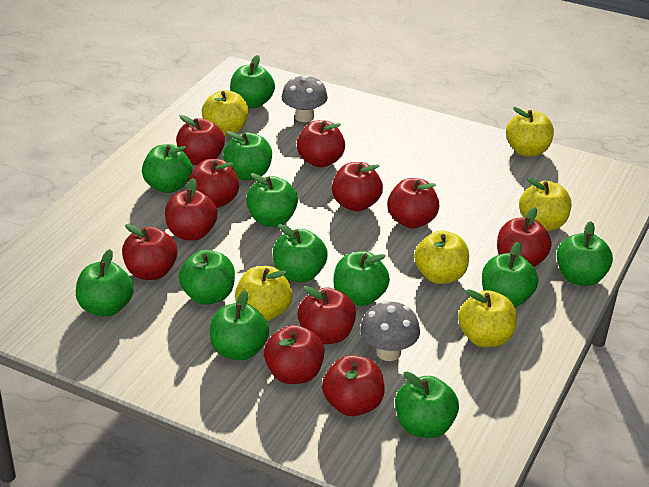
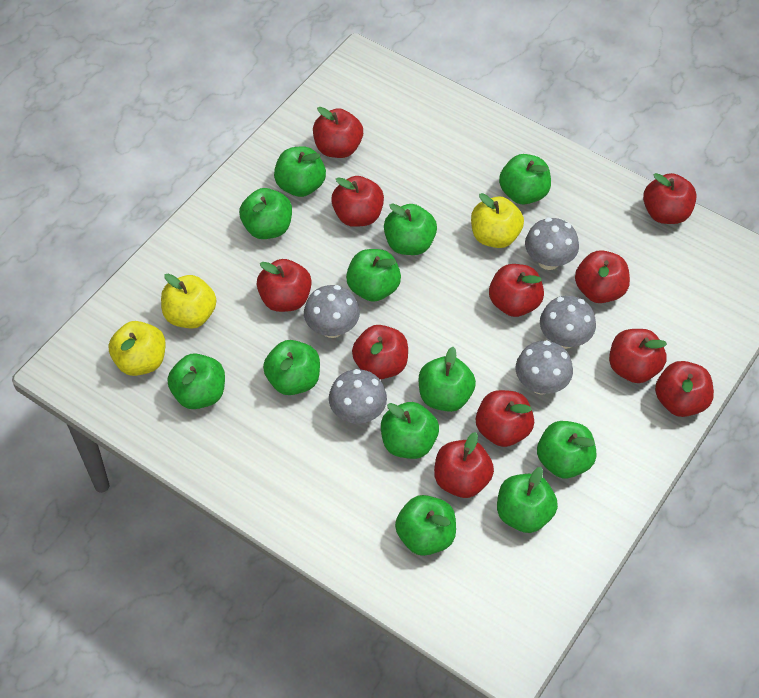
grey mushroom: [282,75,328,122] [360,300,420,361] = 2 -> [304,285,360,338] [329,369,387,424] [516,340,573,395] [525,218,579,270] [540,296,596,349] = 5
yellow apple: [202,90,248,136] [235,266,293,321] [414,230,469,284] [458,289,517,347] [506,107,554,157] [519,178,571,231] = 6 -> [109,321,166,376] [161,274,216,329] [471,193,524,248] = 3

